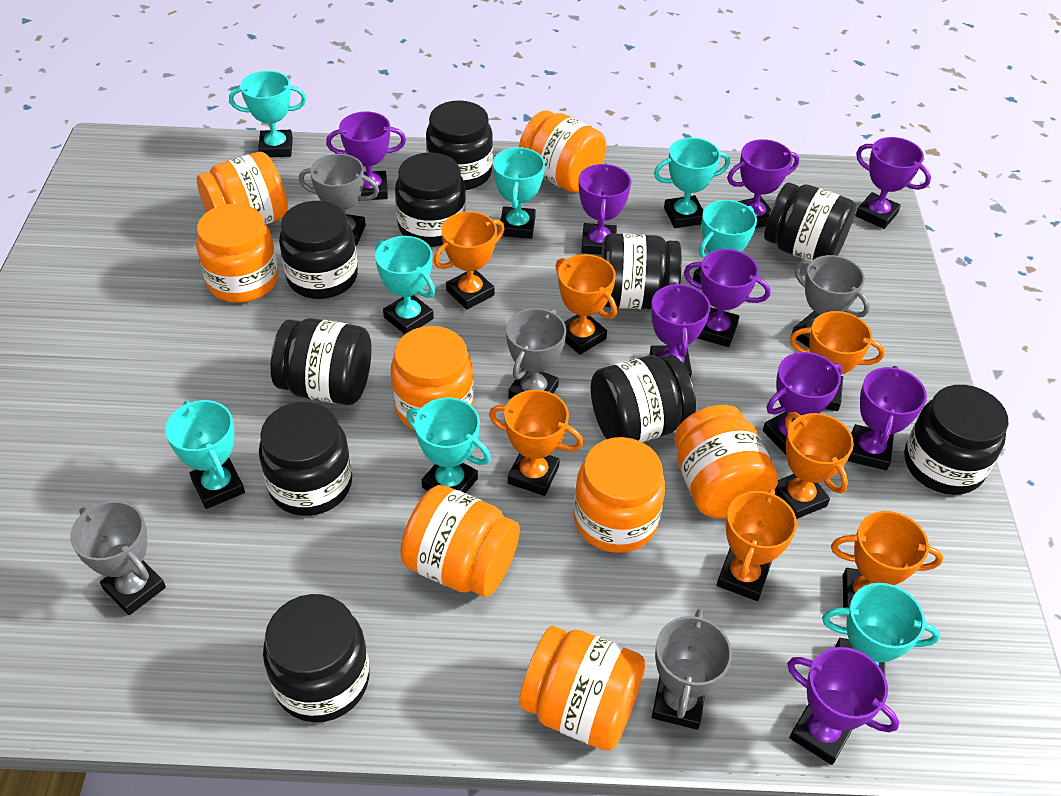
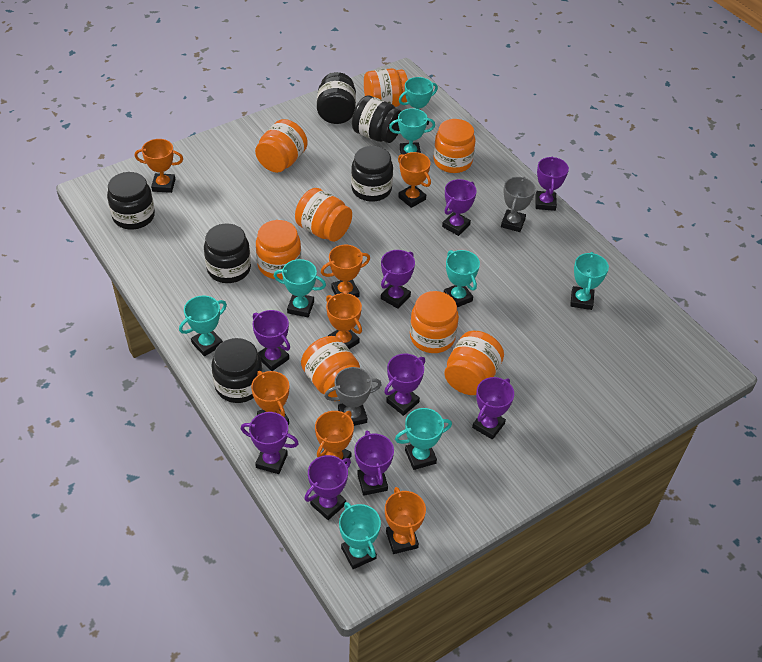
black jar: [259,402,352,516] [263,594,370,722] [270,318,371,405] [279,201,358,299] [395,153,466,247] [426,100,493,190] [590,355,696,442] [601,233,682,309] [764,182,856,261] [904,385,1009,495] = 10 -> [107,172,155,230] [204,223,251,283] [212,338,263,403] [317,72,356,124] [351,146,393,202] [352,95,401,143] = 6
grey trophy: [70,501,166,615] [299,154,379,246] [506,308,566,399] [652,609,732,730] [791,255,870,348] = 5 -> [324,367,382,426] [501,177,536,232] = 2

